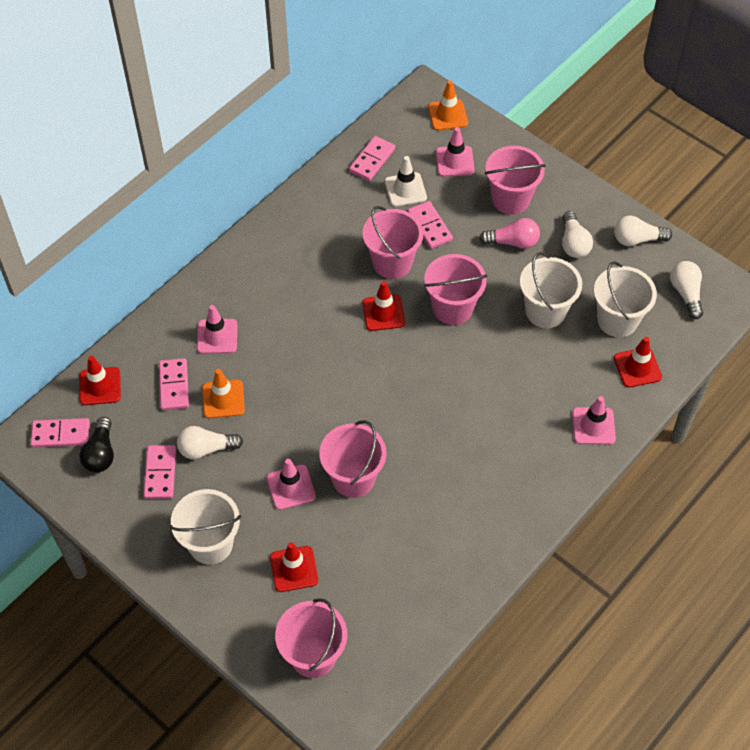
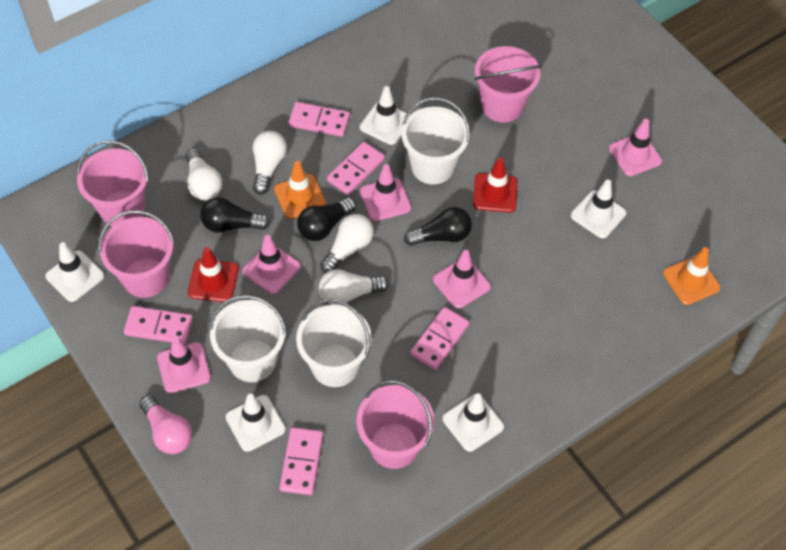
black light bulb: [79,417,114,472] = 1 -> [200,197,270,233] [297,197,356,241] [404,207,472,246] = 3
pink bucket: [275,598,348,678] [319,420,387,498] [362,206,424,279] [424,254,488,325] [485,146,546,215] = 5 -> [77,140,149,227] [98,210,175,298] [357,380,435,469] [475,46,542,123] = 4
pink traffic cone: [197,305,237,354] [267,459,316,510] [436,127,475,177] [572,396,616,445] = 4 -> [157,336,211,393] [243,235,300,294] [360,164,411,221] [433,250,491,309] [609,119,662,176] = 5
red traffic cone: [79,356,121,405] [270,542,318,592] [362,281,405,331] [614,337,662,388] = 4 -> [188,247,239,302] [473,157,517,212] = 2
white traffic cone: [385,156,427,207] = 1 -> [45,242,105,302] [226,394,286,452] [360,86,410,145] [442,393,504,452] [571,179,626,238] = 5

